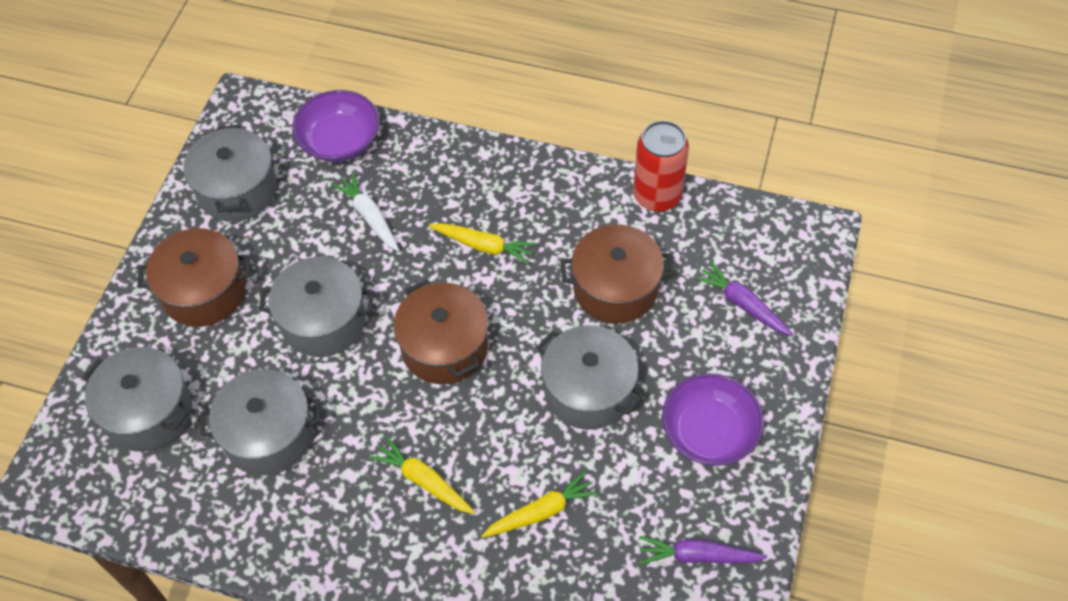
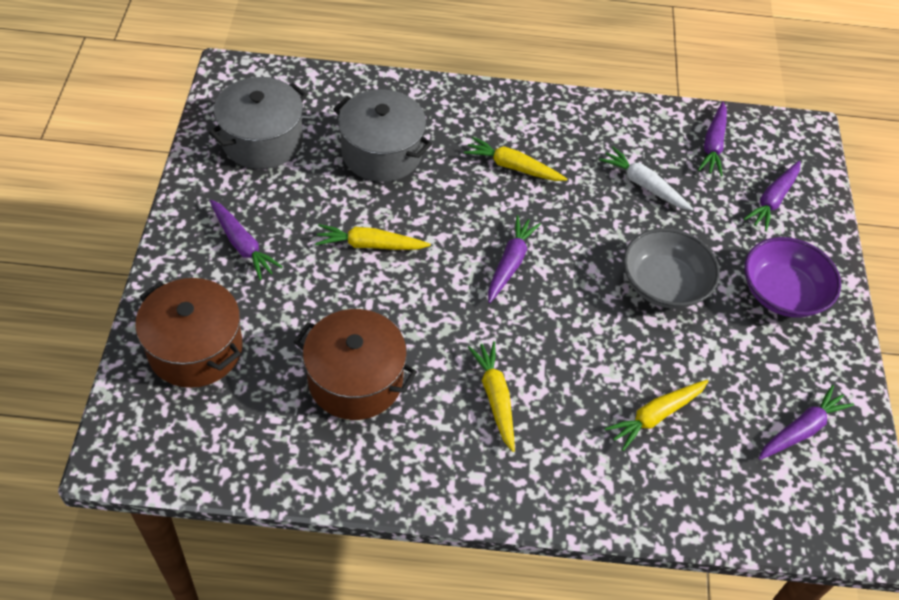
brown pot: [137,228,250,327] [394,279,488,384] [560,224,675,324] = 3 -> [135,278,243,388] [294,309,417,420] = 2
grey bowl: none = 0 -> [623,228,720,309] = 1
grey pot: [83,347,192,452] [183,125,277,222] [200,369,320,475] [259,257,374,357] [537,325,644,430] = 5 -> [209,77,307,169] [333,90,432,182] = 2
purple bowl: [292,90,380,162] [662,373,764,466] = 2 -> [744,237,841,318] = 1
purple carrot: [639,536,767,564] [695,262,793,336] = 2 -> [210,200,283,280] [488,215,541,303] [698,102,727,176] [744,161,801,231] [758,385,854,460] = 5
red can: [633,121,689,212] = 1 -> none = 0
yellow carrot: [370,436,475,514] [429,223,536,264] [481,471,599,538] = 3 -> [315,224,431,250] [464,137,567,181] [468,341,515,452] [605,380,709,451] = 4

